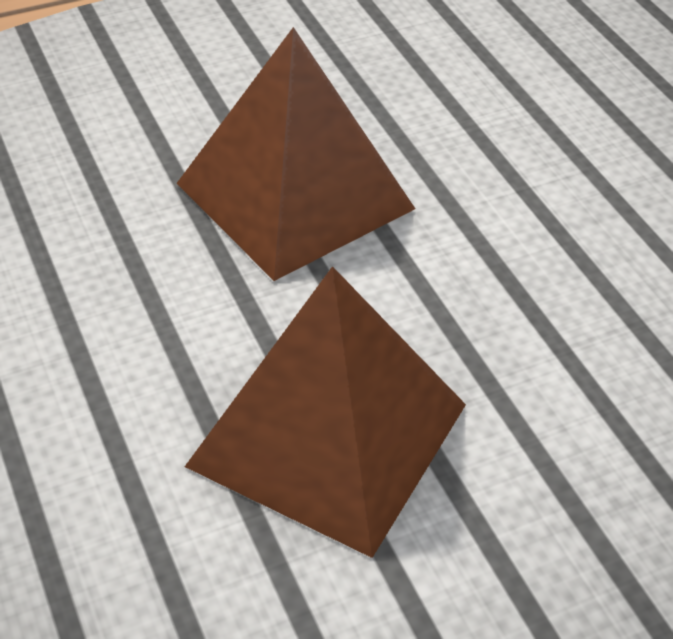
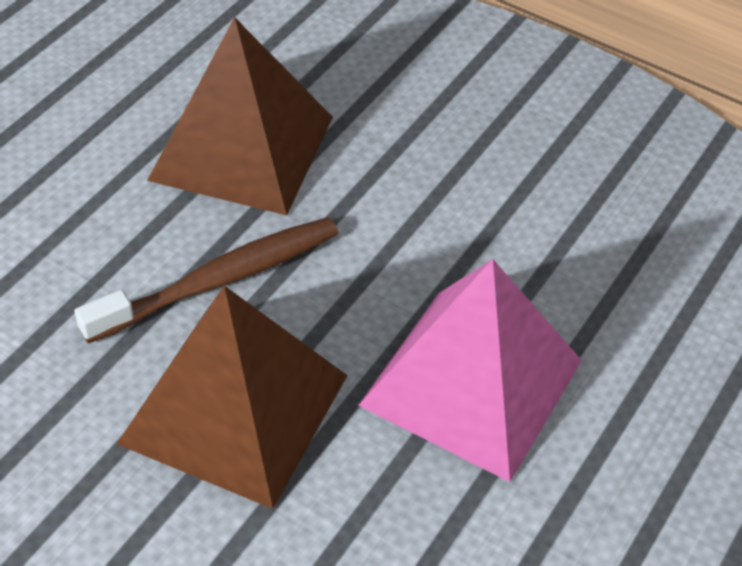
brown toothbrush: none = 0 -> [74,217,338,343] = 1
pink pyramid: none = 0 -> [358,259,582,482] = 1

